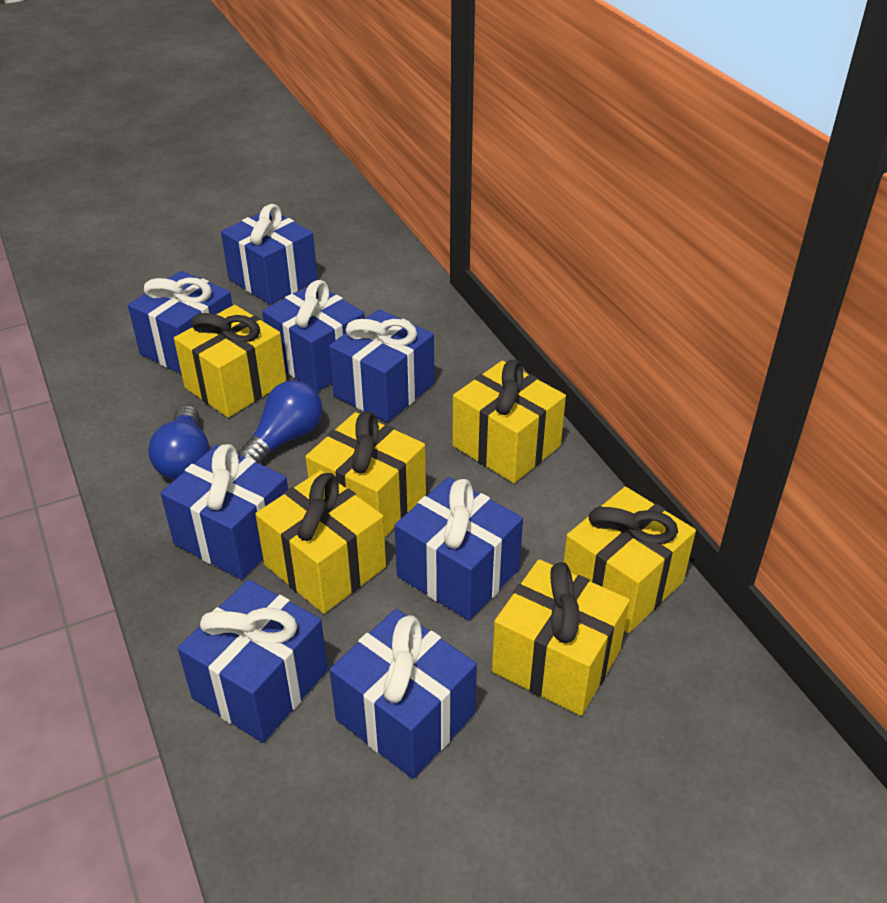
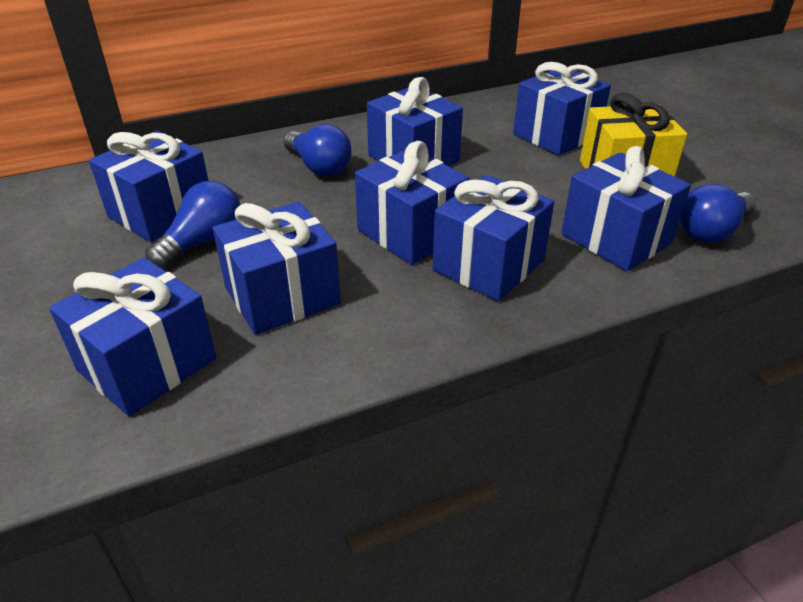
blue light bulb: [148,405,210,480] [238,380,322,464] = 2 -> [145,181,240,269] [284,124,352,176] [680,184,756,243] = 3
yellow gift: [174,305,287,418] [255,470,386,614] [306,411,426,537] [452,360,566,483] [492,559,630,716] [563,487,696,633] = 6 -> [580,93,687,177] = 1

